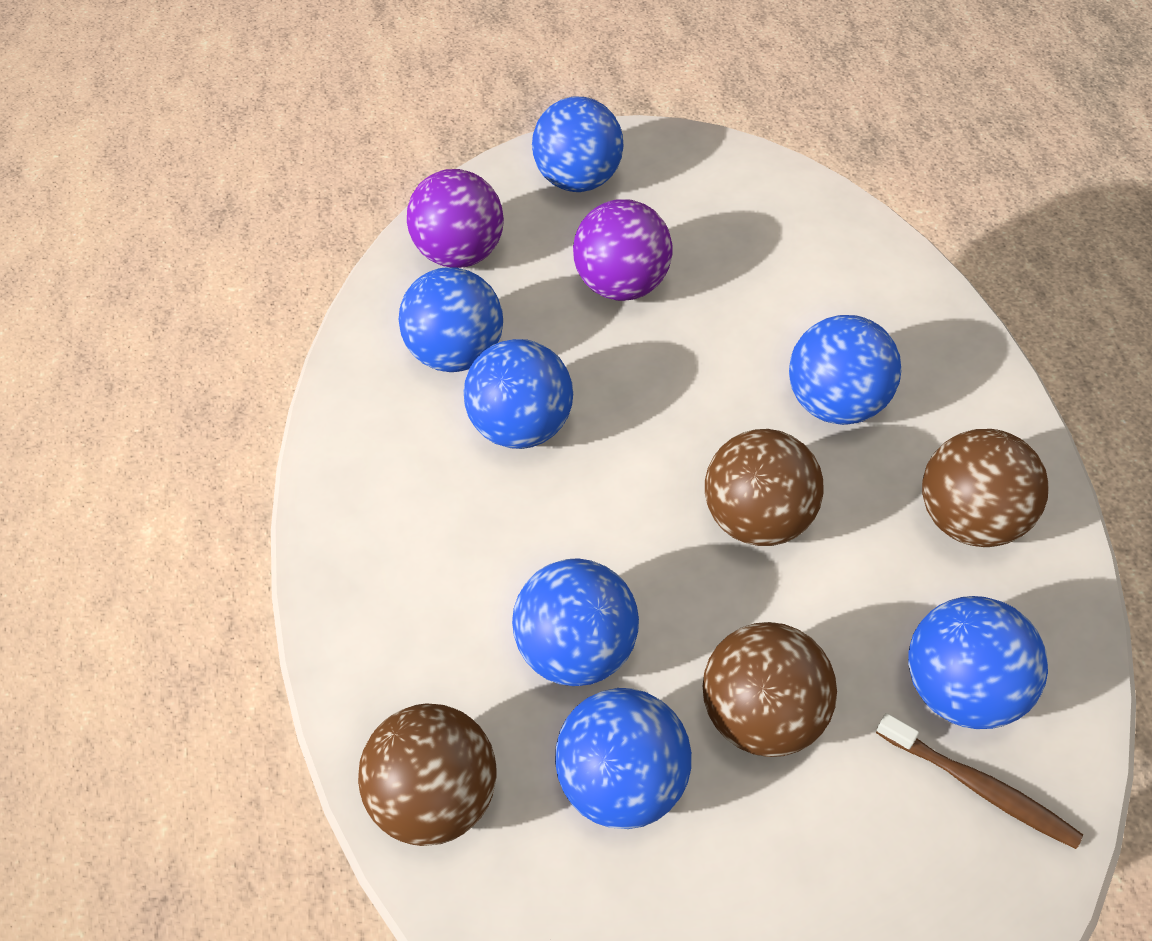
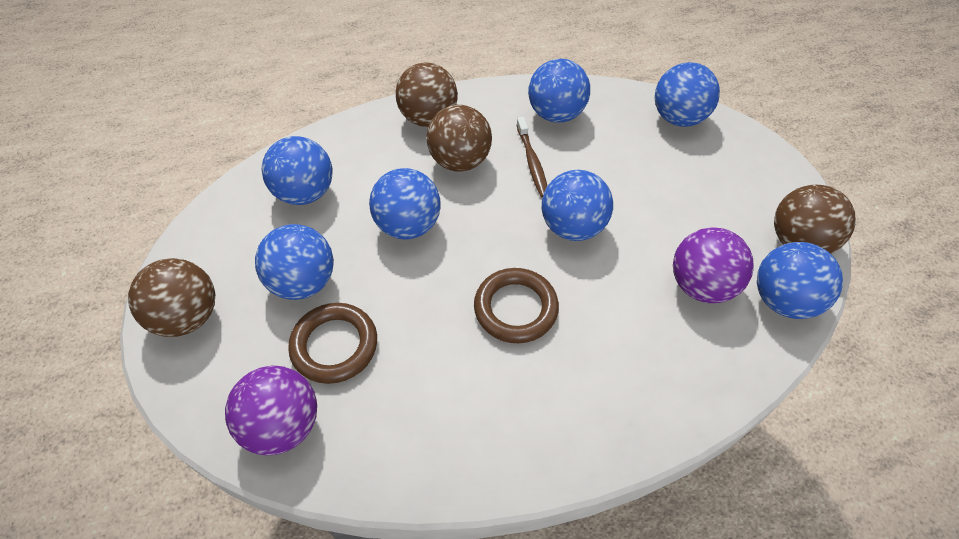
brown ring: none = 0 -> [288,303,377,384] [474,268,559,343] = 2

